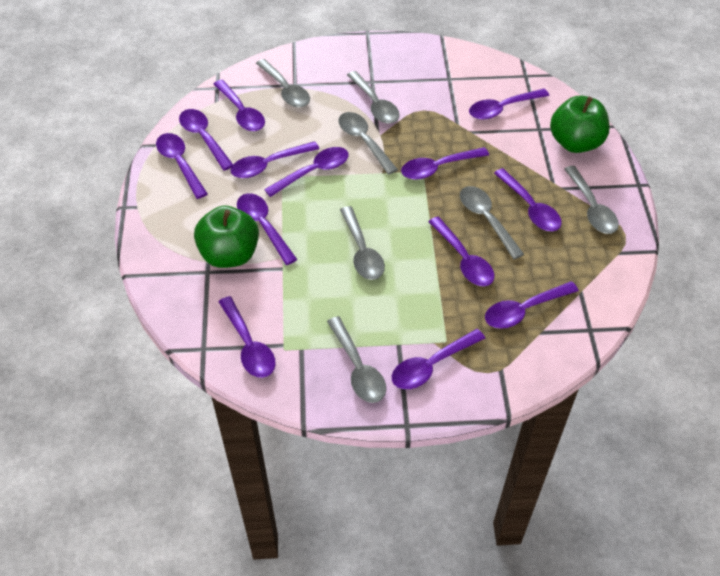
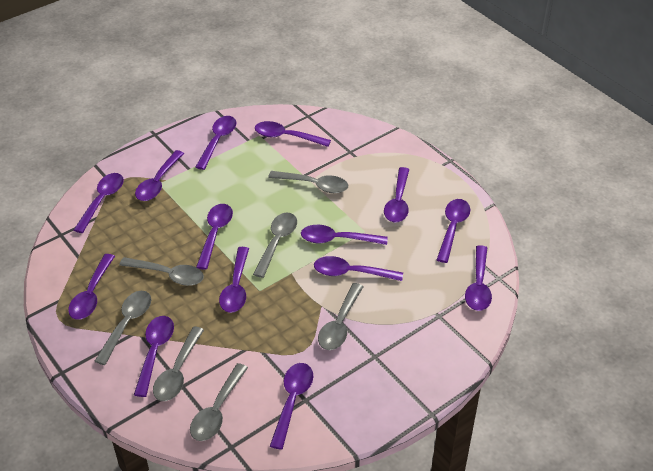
green apple: [194,206,259,268] [550,96,610,153] = 2 -> none = 0
purple spoon: [156,133,208,199] [179,109,233,171] [214,80,265,131] [218,296,276,378] [230,141,319,178] [237,193,298,265] [264,147,349,197] [392,329,485,389] [401,147,489,180] [428,217,495,286] [469,89,549,120] [485,281,579,329] [494,168,562,231] = 13 -> [68,254,115,320] [74,173,124,233] [134,316,174,397] [135,150,184,201] [196,116,236,170] [196,204,233,270] [219,247,249,313] [255,121,331,147] [270,363,313,450] [301,225,388,245] [314,256,403,281] [384,167,409,222] [437,199,470,263] [465,245,492,311] = 14

